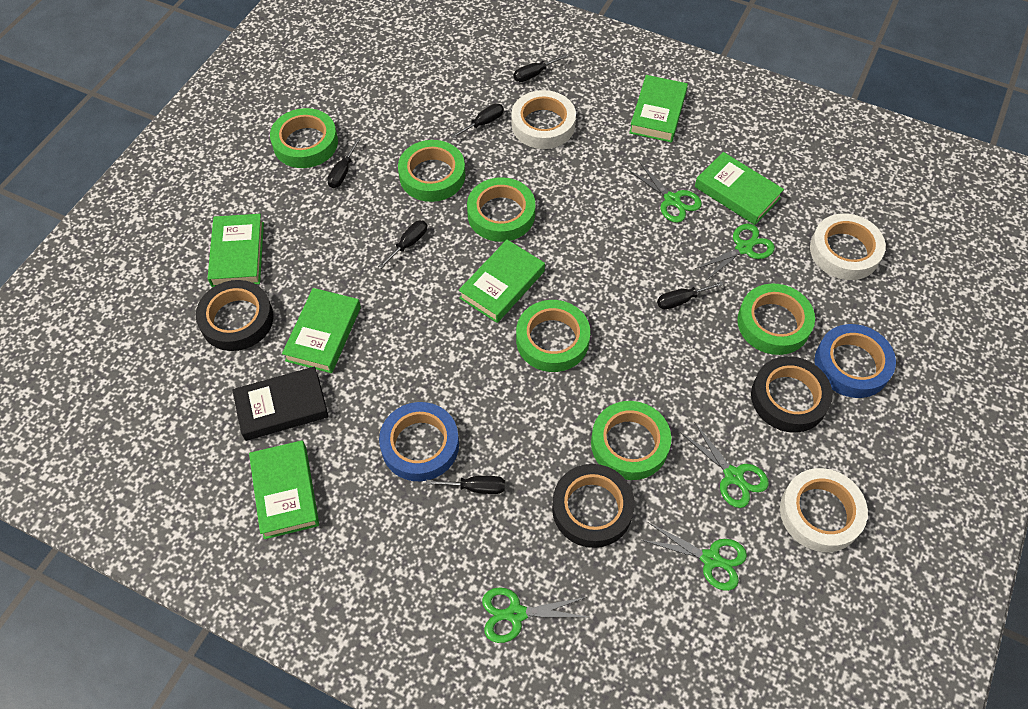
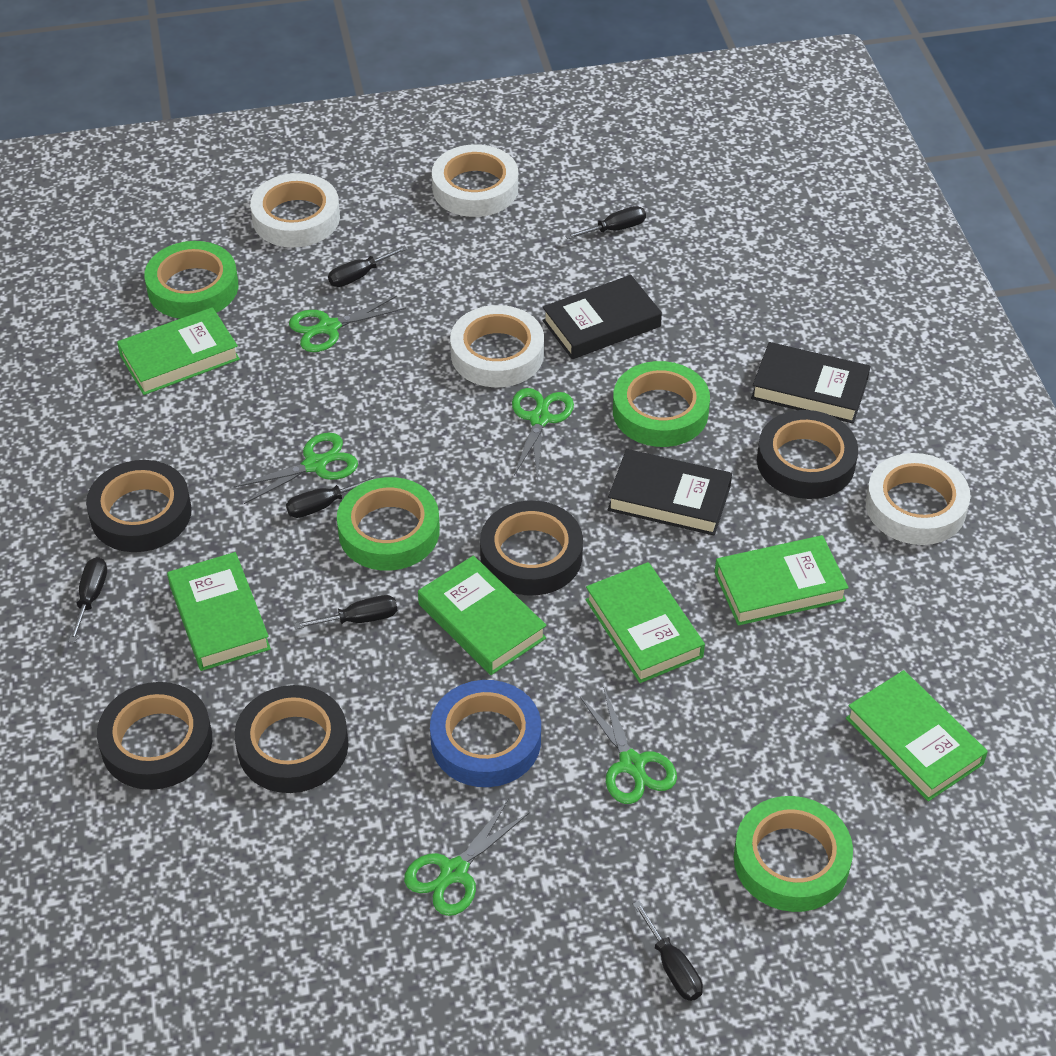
black book: [232,366,329,441] = 1 -> [542,275,662,359] [607,449,732,535] [751,342,870,424] = 3
black tape: [196,280,274,351] [552,464,635,548] [751,356,833,433] = 3 -> [86,460,192,552] [97,682,212,790] [235,685,348,793] [480,500,583,596] [757,410,858,499] = 5
blue tape: [379,402,459,481] [815,324,896,398] = 2 -> [430,680,541,787] = 1
green tape: [270,108,338,168] [398,140,465,202] [467,177,535,242] [516,300,590,372] [591,401,671,480] [737,284,815,355] = 6 -> [144,241,238,319] [337,477,440,571] [613,361,710,447] [734,796,853,912] = 4
white tape: [512,90,576,149] [780,468,868,552] [810,213,886,280] = 3 -> [250,173,340,248] [432,144,518,217] [450,305,544,387] [866,453,971,545] = 4

